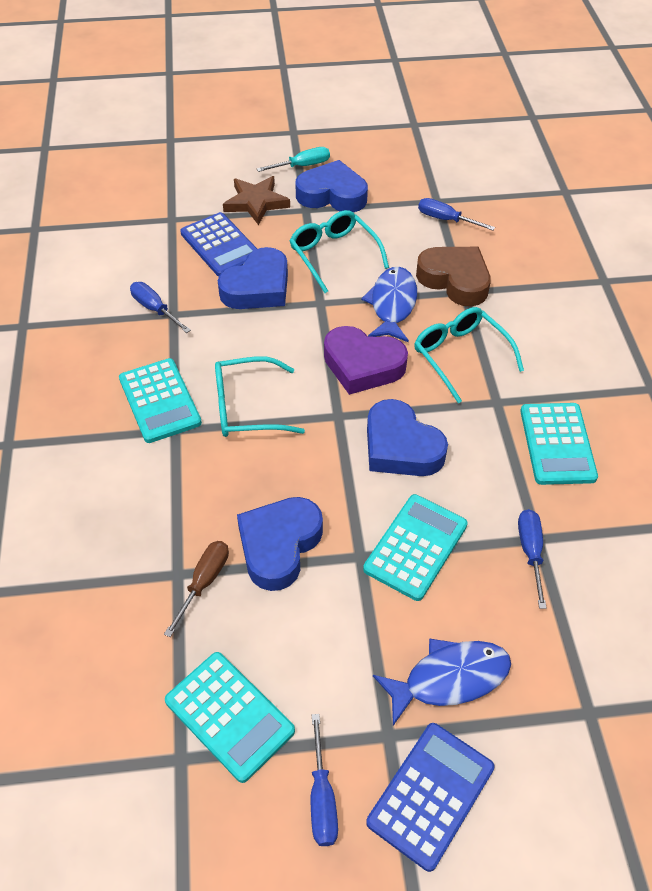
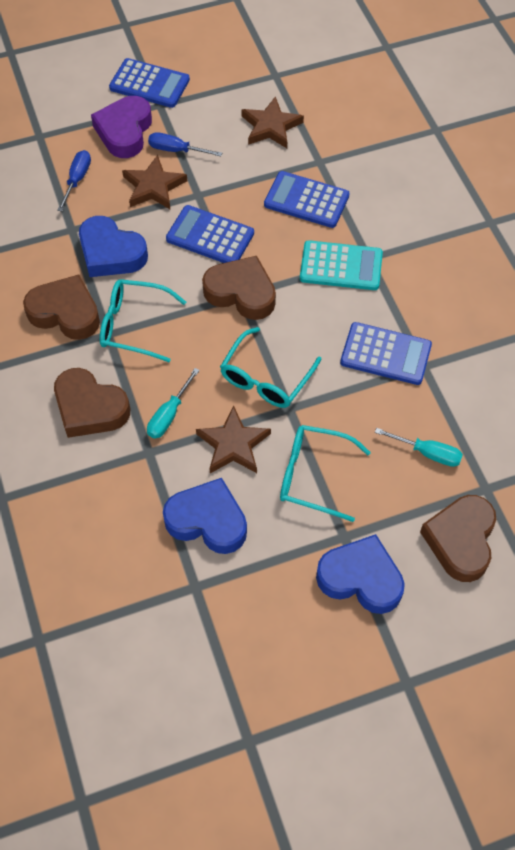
blue calculator: [180,212,257,277] [366,723,495,872] = 2 -> [109,58,190,108] [166,205,254,263] [264,171,350,228] [340,322,432,385] = 4
blue fish: [361,267,417,342] [373,638,511,726] = 2 -> none = 0
blue heart: [218,247,288,309] [237,497,323,591] [295,160,368,212] [367,399,448,476] = 4 -> [79,216,148,277] [163,478,247,554] [316,534,405,614] = 3
blue screwdriver: [130,282,191,333] [311,714,338,846] [418,198,495,231] [518,509,547,609] = 4 -> [57,150,91,212] [148,132,222,157] = 2
brown heart: [416,247,491,307] = 1 -> [23,275,100,340] [54,368,130,438] [202,256,276,320] [420,495,496,582] = 4
brown screwdriver: [164,541,229,637] = 1 -> none = 0
brown star: [223,176,290,225] = 1 -> [122,155,187,210] [196,405,271,473] [242,96,304,148] = 3
turquoise calculator: [119,358,202,443] [165,652,295,783] [363,494,468,601] [520,403,598,485] = 4 -> [300,240,383,290] = 1
turquoise screwdriver: [257,147,330,172] = 1 -> [147,368,200,439] [375,428,463,467] = 2

